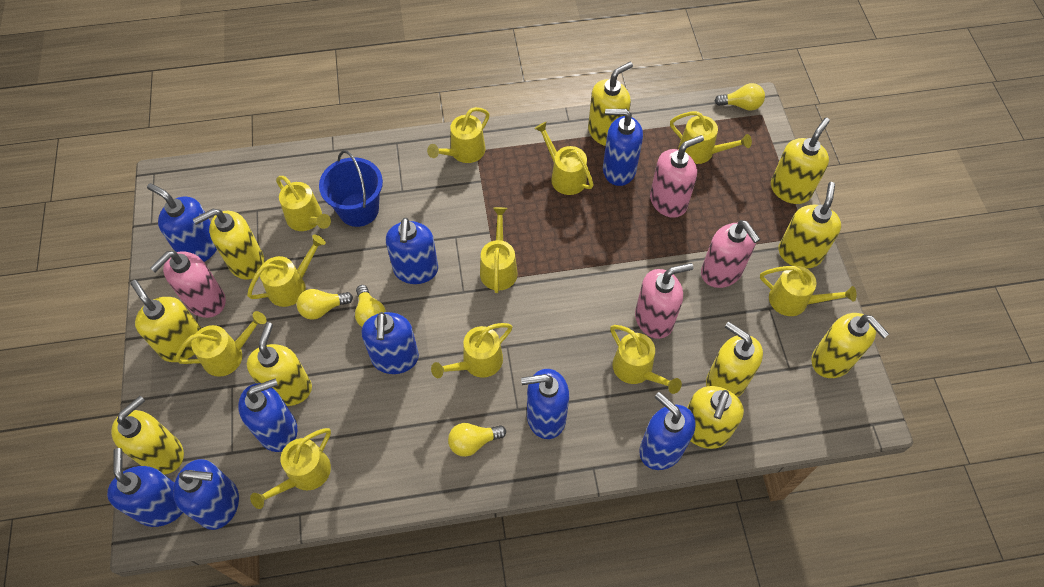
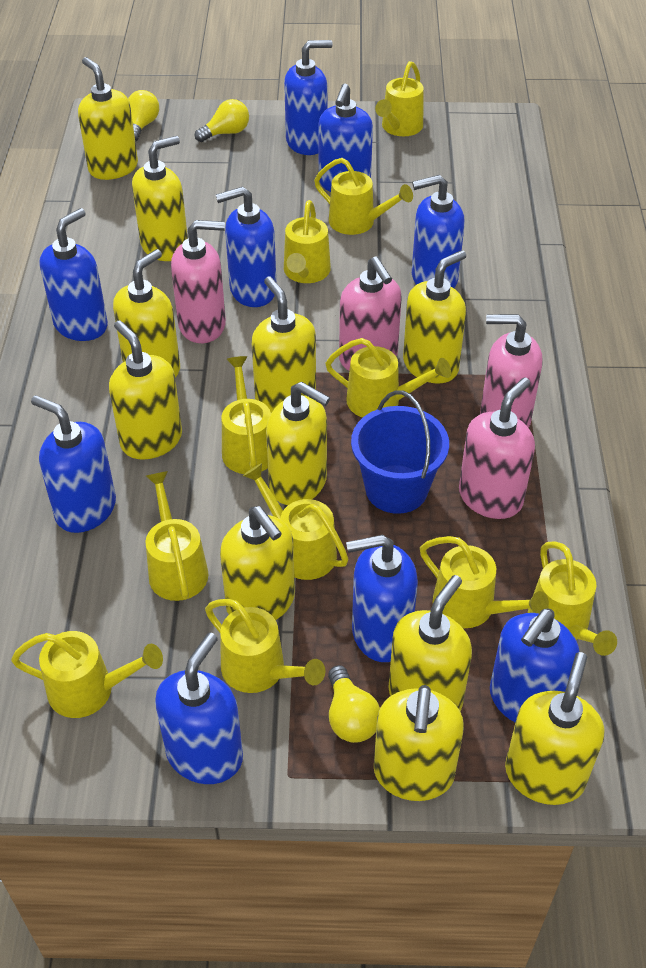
yellow light bulb: [297,289,353,320] [355,285,386,327] [448,423,506,457] [715,83,765,111] = 4 -> [128,90,159,142] [195,99,249,142] [328,665,380,743] = 3
yellow soap dispenser: [111,396,184,475] [130,280,202,362] [193,209,264,280] [247,322,312,406] [588,62,633,146] [687,386,744,449] [706,322,763,397] [771,118,830,204] [778,182,841,269] [811,313,889,378] = 10 -> [78,57,138,180] [109,320,182,460] [113,249,180,378] [132,136,188,261] [220,506,295,620] [252,277,316,413] [266,382,330,505] [374,685,464,801] [388,575,472,711] [403,250,466,384] [505,652,604,805] = 11

